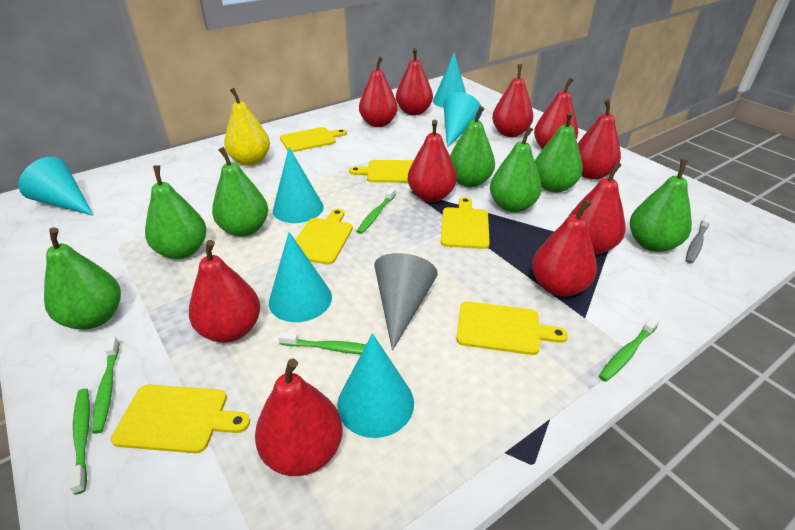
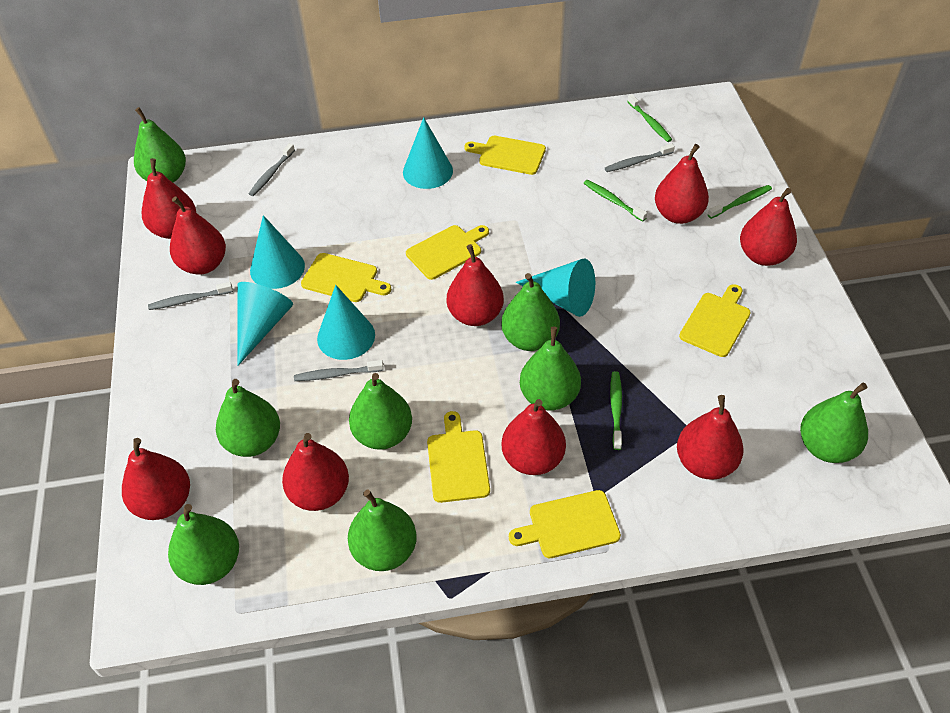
green pear: [44,228,121,330] [145,165,207,259] [212,147,268,237] [450,106,495,187] [490,127,542,213] [535,112,583,193] [630,159,692,252] = 7 -> [134,107,186,182] [168,504,239,585] [216,379,280,457] [348,490,417,571] [349,373,412,450] [501,273,560,351] [520,327,581,411] [800,383,868,463] = 8
green toothbrush: [69,388,90,495] [92,336,119,434] [278,332,366,354] [356,187,396,234] [599,316,660,382] = 5 -> [584,180,647,222] [610,371,622,450] [627,94,672,142] [708,185,772,219] = 4
grey cone: [374,253,438,351] = 1 -> none = 0
grey toothbrush: [686,214,712,264] = 1 -> [148,282,233,310] [249,143,295,196] [294,360,384,381] [605,144,675,172] = 4
red pear: [189,240,260,342] [255,358,342,476] [359,57,398,127] [396,48,433,116] [408,120,457,202] [492,64,533,137] [532,199,597,297] [534,78,578,149] [568,162,626,254] [577,99,621,180] = 10 -> [122,438,190,520] [142,158,196,239] [170,196,226,275] [282,433,349,511] [447,244,504,326] [502,399,566,475] [655,144,709,224] [677,395,744,480] [740,188,797,266] = 9
turquoise cone: [19,157,94,216] [269,232,332,322] [273,147,324,223] [337,333,414,438] [433,53,466,108] [444,92,482,147] = 6 -> [237,282,293,366] [250,215,305,289] [317,285,375,360] [403,117,453,189] [516,259,595,317] = 5
yellow pear: [224,88,270,166] = 1 -> none = 0

